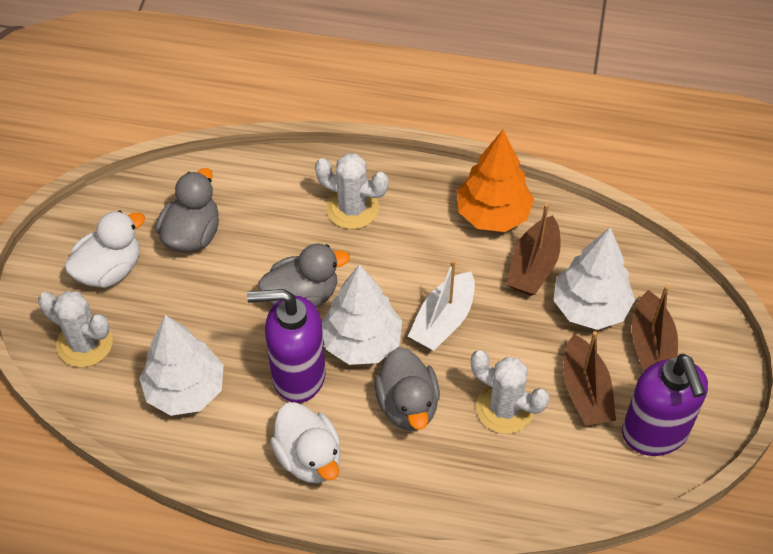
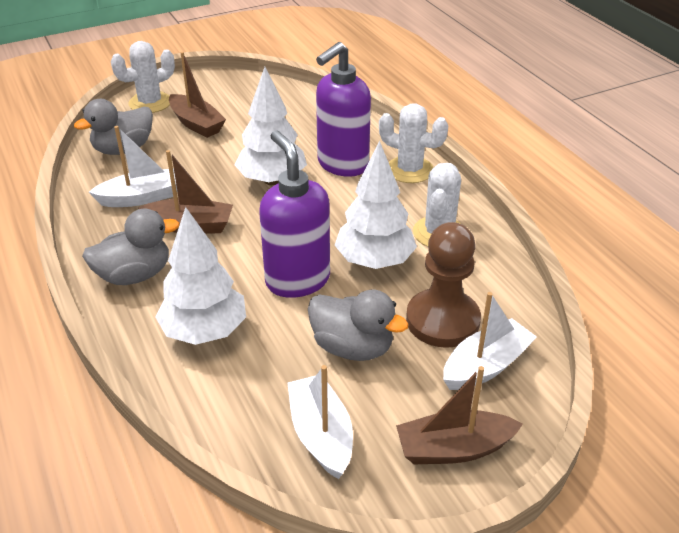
brown pawn: none = 0 -> [406,222,481,348] = 1
orange tree: [457,130,534,232] = 1 -> none = 0
white boat: [408,260,475,351] = 1 -> [89,126,177,207] [287,365,353,479] [443,292,537,390] = 3
white duck: [65,210,145,288] [270,402,341,483] = 2 -> none = 0

